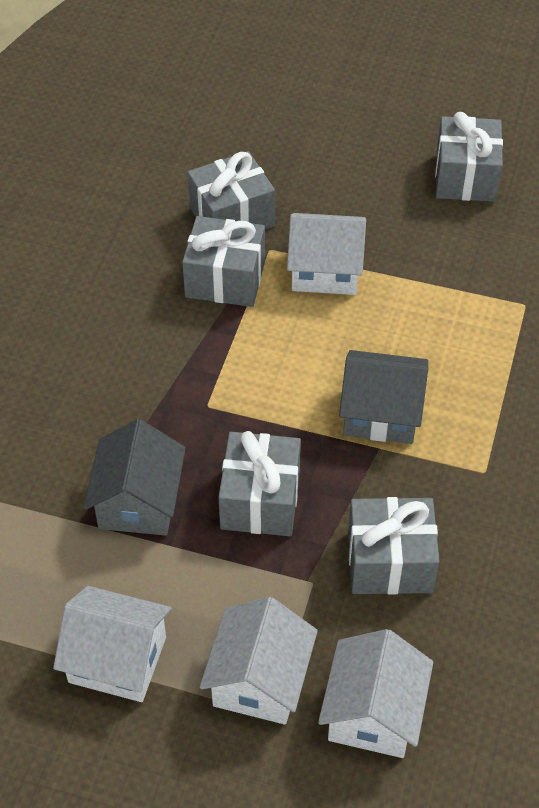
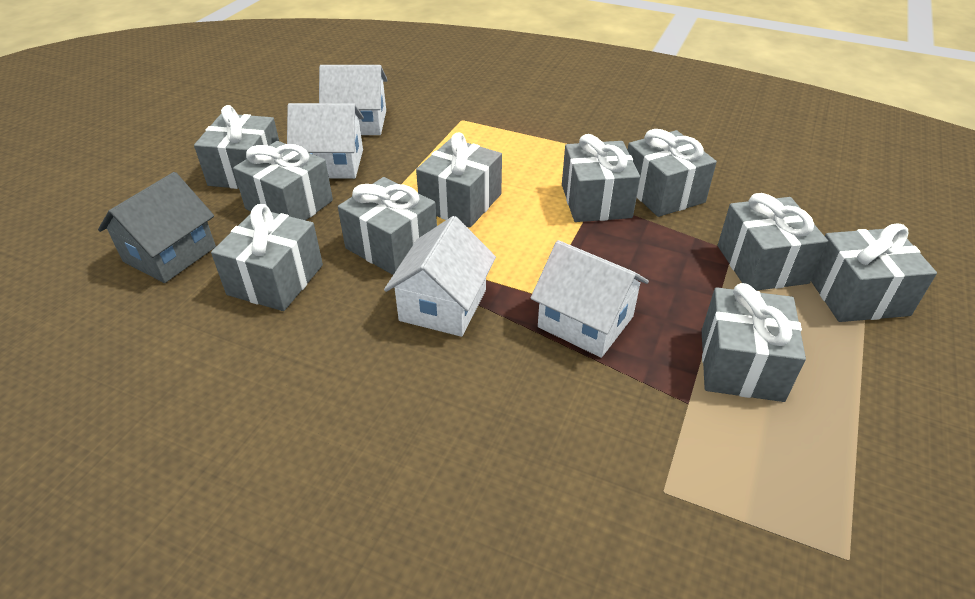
grey gift: [182,216,265,307] [187,151,275,229] [218,431,301,536] [348,497,440,595] [435,112,503,202] = 5 -> [194,105,279,189] [211,204,323,311] [233,141,333,220] [338,177,437,275] [416,133,502,228] [562,134,640,222] [628,129,717,217] [702,283,806,402] [718,193,828,291] [811,224,937,322] = 10
grey house: [84,419,186,536] [339,350,428,444] = 2 -> [98,172,216,283] = 1

